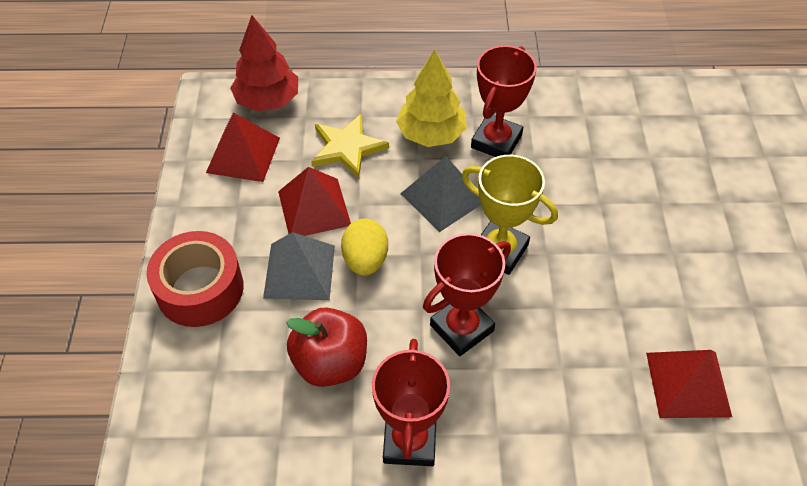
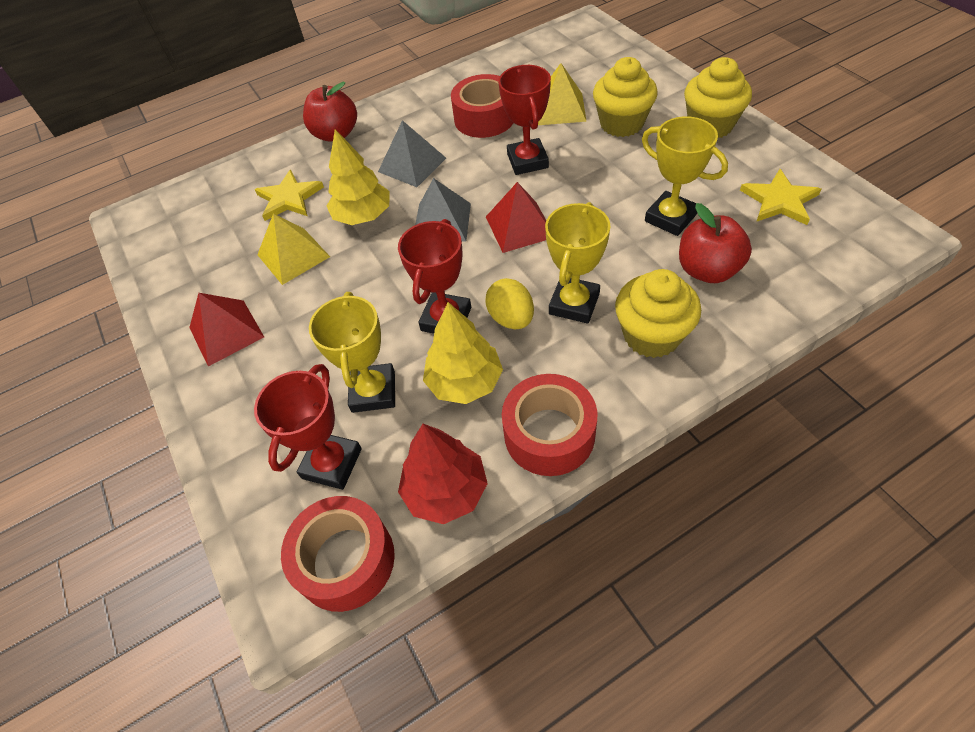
red apple: [286,307,367,387] = 1 -> [303,82,357,142] [679,203,752,283] = 2
red pyramid: [206,113,280,182] [278,167,351,236] [646,350,732,418] = 3 -> [189,293,264,367] [486,182,546,253] = 2
red tape: [147,231,244,327] = 1 -> [281,496,395,612] [451,74,513,138] [502,374,598,476] = 3
yellow cupcake: none = 0 -> [593,57,658,137] [615,269,701,358] [684,57,752,138] = 3
yellow pyramid: none = 0 -> [257,213,330,285] [538,63,587,125] = 2
yellow star: [311,114,389,179] = 1 -> [255,170,324,221] [740,169,821,225] = 2
yellow tree: [396,50,467,147] = 1 -> [327,129,390,225] [423,302,503,404] = 2
yellow trophy: [462,155,558,275] = 1 -> [309,292,395,413] [545,202,611,324] [642,117,728,236] = 3

